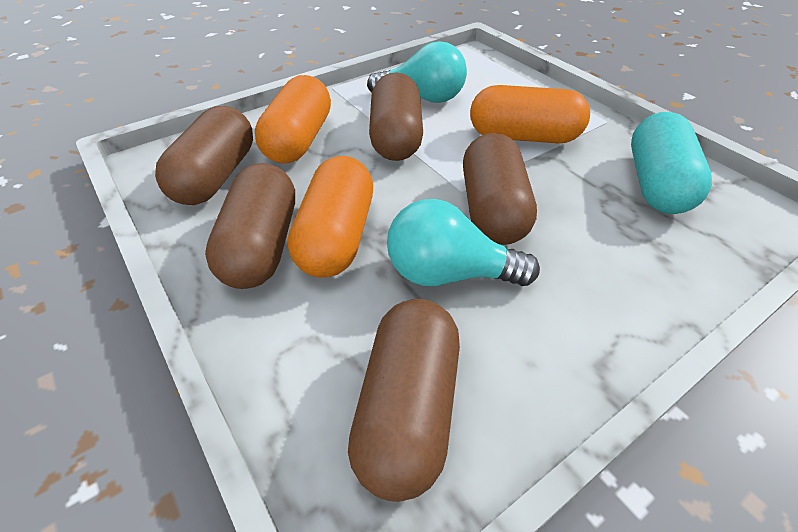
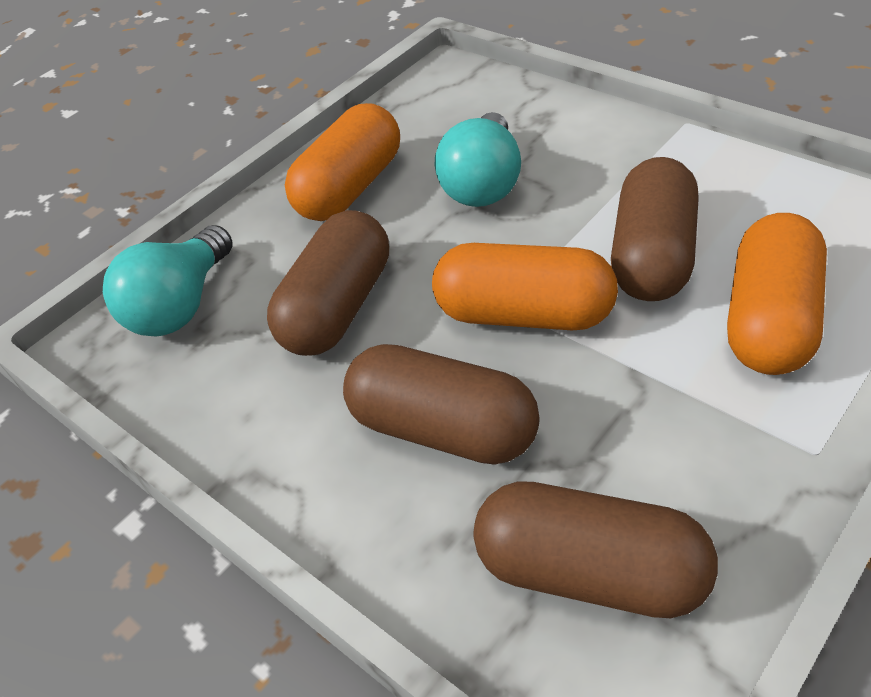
brown capsule: [155,106,253,205] [205,163,295,289] [348,299,460,502] [369,72,423,161] [463,133,537,245] = 5 -> [267,210,389,356] [343,344,540,465] [473,481,718,618] [611,157,699,301] = 4
turquoise capsule: [631,112,712,214] = 1 -> none = 0

